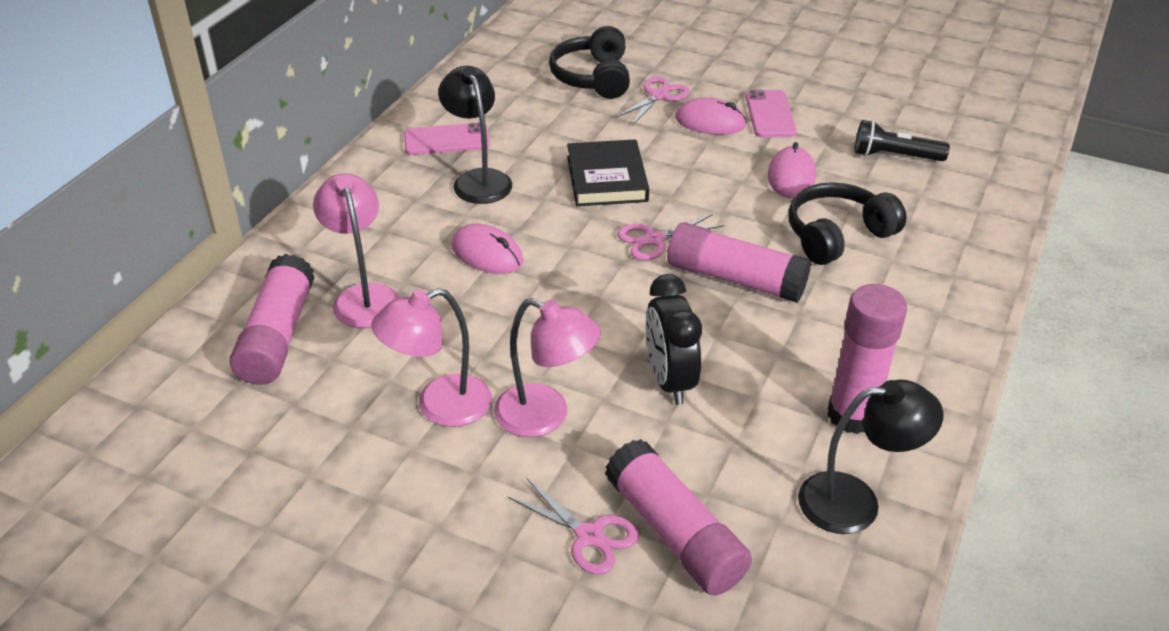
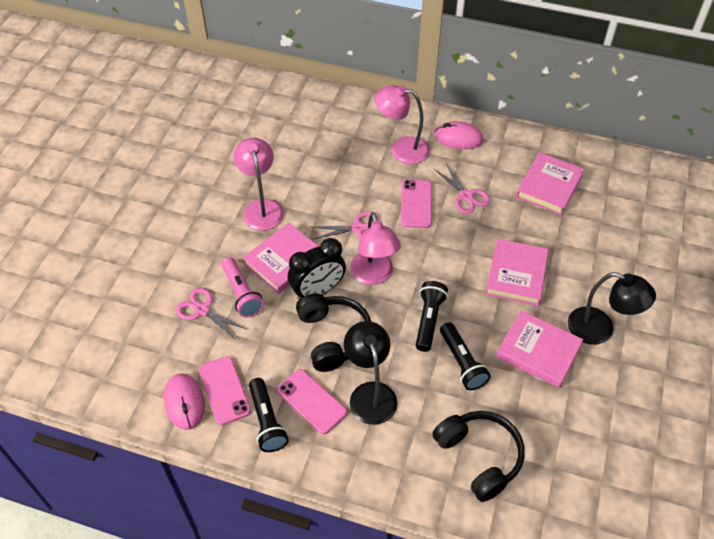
black book: [567,139,649,206] = 1 -> none = 0
black flashlight: [855,120,950,161] = 1 -> [249,378,289,452] [416,281,448,352] [440,322,491,390] = 3
pink book: none = 0 -> [243,223,319,294] [485,239,549,306] [496,310,583,388] [516,152,585,215] = 4
pink flashlight: none = 0 -> [221,257,264,317] = 1
pink glue stick: [230,254,315,385] [605,439,752,595] [667,222,811,303] [827,284,907,434] = 4 -> none = 0
pink mouse: [451,224,524,274] [675,97,747,135] [768,142,816,198] = 3 -> [164,374,205,430] [434,121,484,150] = 2
pink phone: [404,122,490,155] [745,90,797,137] = 2 -> [199,356,251,425] [277,369,347,434] [401,180,432,228] = 3

